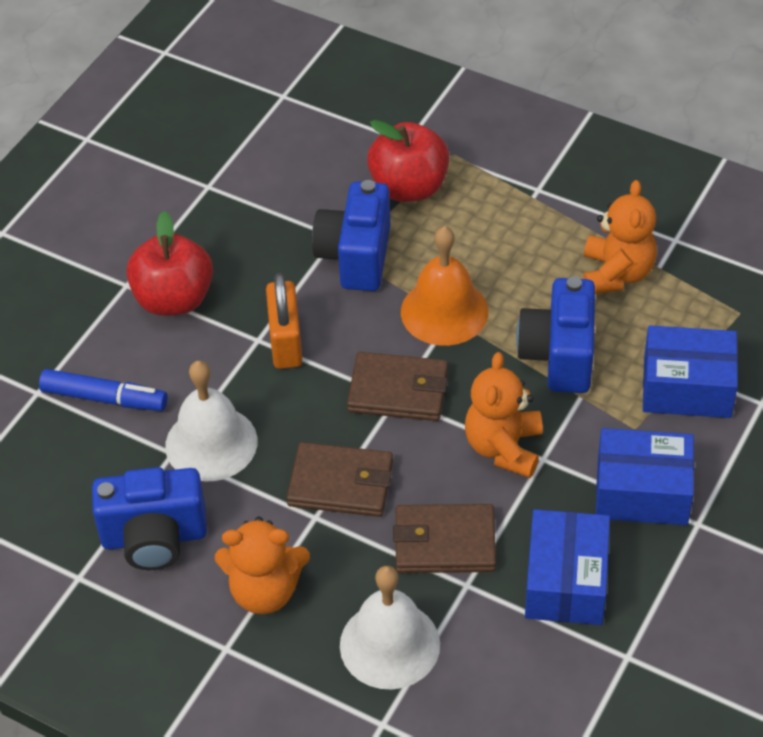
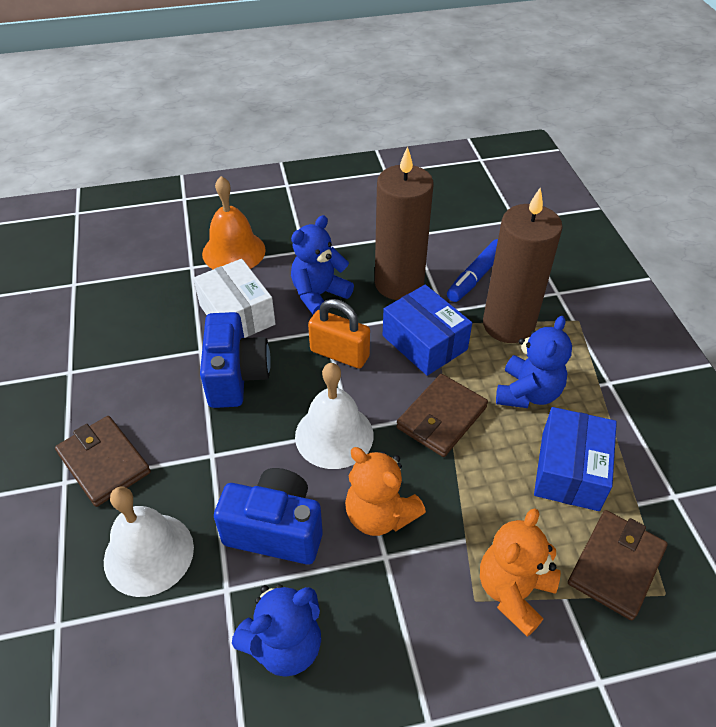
blue box: [525,509,610,625] [596,428,694,525] [643,325,738,418] = 3 -> [383,284,472,376] [534,407,617,511] = 2
blue camera: [92,467,207,570] [312,180,390,291] [516,276,595,393] = 3 -> [200,312,271,408] [214,468,323,565] = 2
blue teddy bear: none = 0 -> [232,584,321,677] [291,215,354,315] [496,316,572,408] = 3
brown candle: none = 0 -> [375,146,434,300] [483,187,563,343] = 2
orange teddy bear: [215,517,310,614] [465,352,543,478] [583,180,657,294] = 3 -> [345,447,426,536] [480,508,561,637] = 2
red apple: [126,211,213,316] [367,120,450,202] = 2 -> none = 0
white box: none = 0 -> [193,259,275,338] = 1

